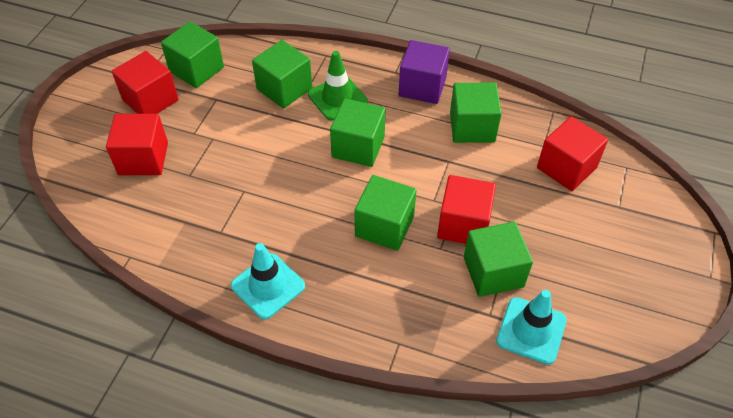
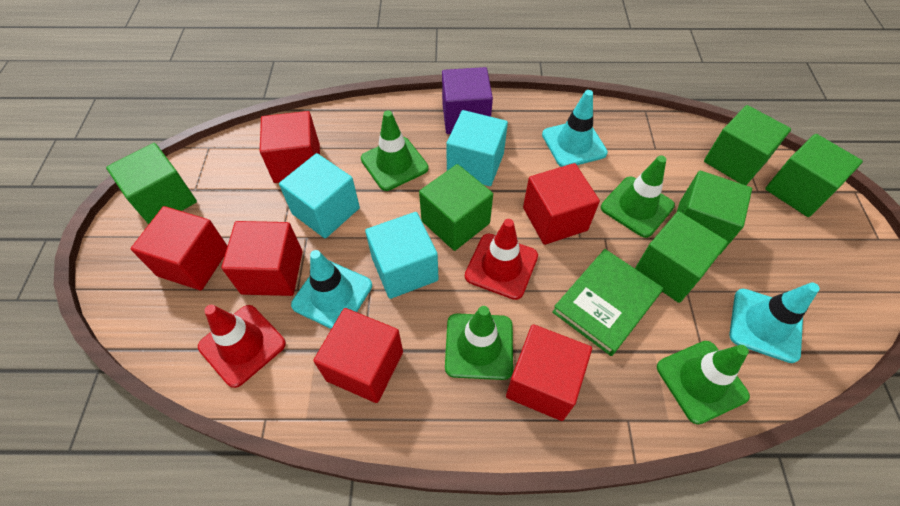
green book: none = 0 -> [552,249,663,356] = 1
green traffic cone: [308,51,368,121] = 1 -> [361,110,428,191] [445,306,513,380] [601,155,675,238] [657,341,750,425] = 4
red cube: [106,114,168,175] [112,51,179,114] [437,175,496,244] [537,116,608,191] = 4 -> [131,206,227,290] [221,221,303,296] [260,111,320,183] [313,308,403,403] [506,324,592,421] [523,163,600,245] = 6
red traffic cone: none = 0 -> [198,305,286,388] [465,219,538,300] = 2
turquoise cube: none = 0 -> [279,153,360,238] [365,212,439,299] [447,110,508,186] = 3
turquoise traffic cone: [231,243,305,319] [496,290,567,365] = 2 -> [291,250,372,329] [542,90,608,167] [729,283,820,363] = 3

